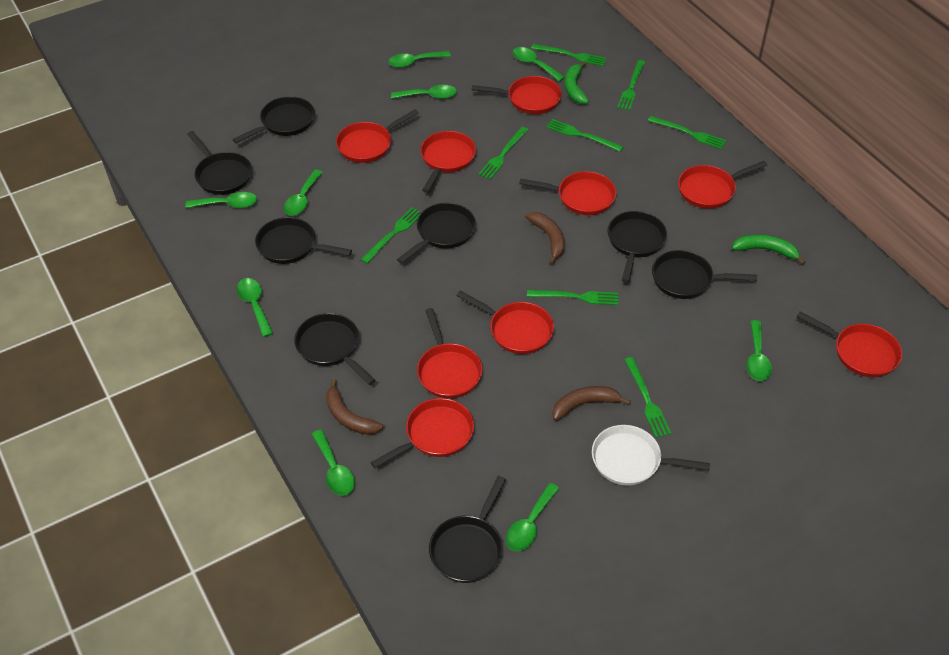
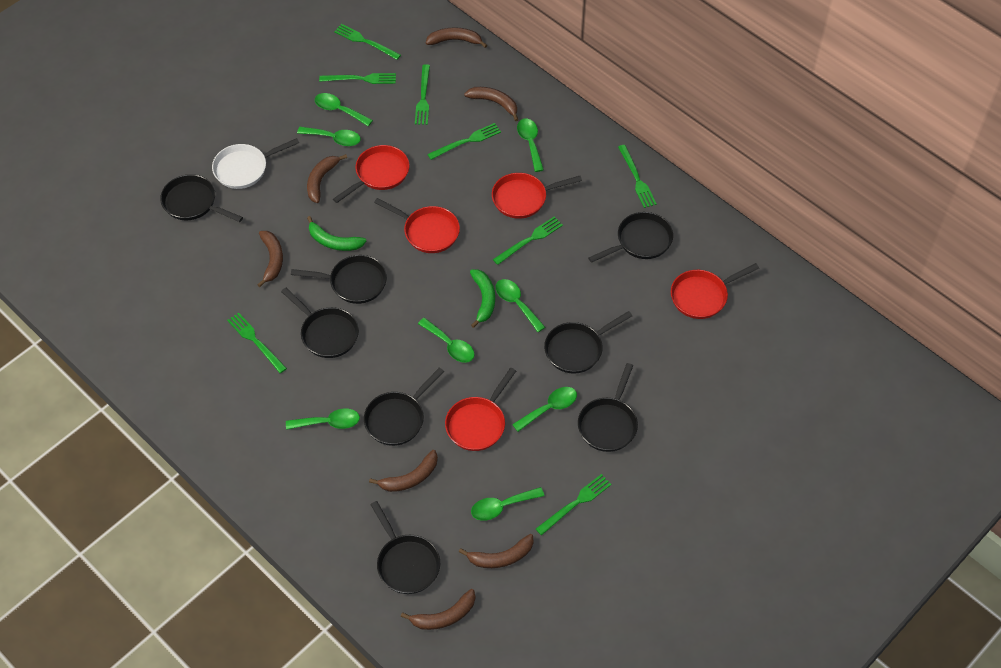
brown banana: [326,378,383,435] [525,212,565,265] [552,386,631,421] = 3 -> [258,231,283,287] [307,154,347,203] [369,450,438,492] [401,589,475,630] [426,27,487,48] [459,534,533,568] [464,87,518,121] = 7
green spoon: [185,192,257,208] [237,278,273,337] [283,170,323,216] [312,430,355,496] [388,51,451,68] [391,85,457,99] [506,483,560,551] [512,47,565,82] [746,320,772,381] = 9 -> [286,408,360,430] [297,127,361,146] [315,93,373,126] [418,318,475,363] [471,487,545,521] [496,279,545,332] [512,387,577,432] [517,119,544,172] = 8
red pan: [336,109,419,163] [370,398,474,468] [417,308,482,399] [420,131,476,193] [456,291,554,354] [472,76,562,114] [519,171,616,215] [678,161,767,209] [797,311,902,377] = 9 -> [333,145,409,203] [374,198,460,253] [445,368,516,451] [492,173,582,219] [671,263,759,319] = 5

